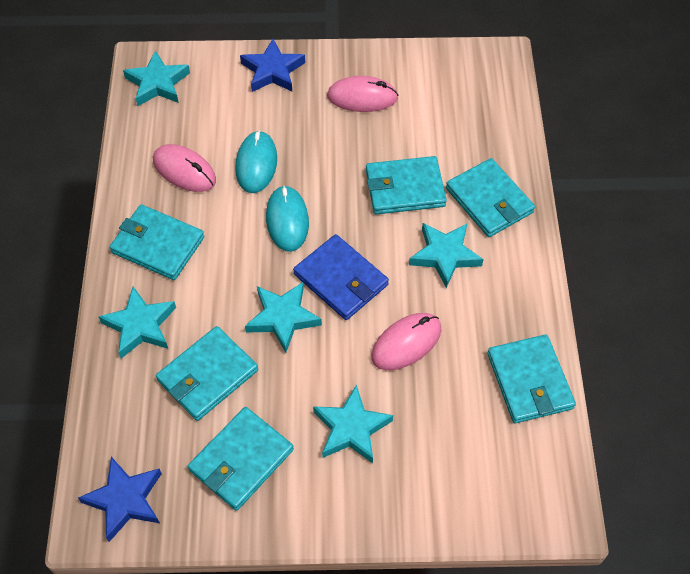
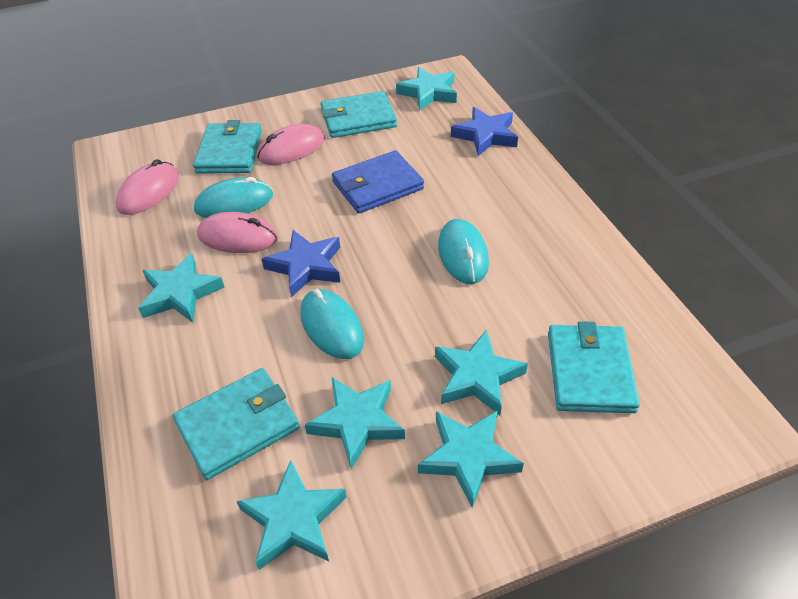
turquoise mouse: [235,130,277,193] [266,185,309,252] = 2 -> [194,177,273,218] [300,289,364,359] [438,219,489,284] = 3
turquoise star: [99,287,176,359] [123,50,190,106] [245,282,322,353] [313,384,393,464] [409,223,484,288] = 5 -> [138,253,225,323] [236,460,347,570] [305,377,405,469] [396,67,457,110] [418,410,524,508] [435,330,528,415] = 6
turquoise wallet: [109,204,205,280] [156,326,258,421] [188,407,294,511] [366,156,447,215] [446,158,535,237] [487,334,576,423] = 6 -> [172,368,300,480] [193,120,262,174] [321,91,397,138] [548,321,640,413] = 4

